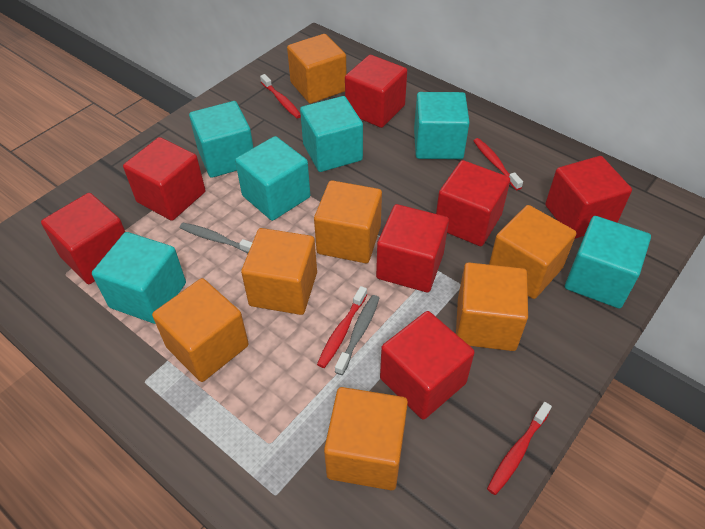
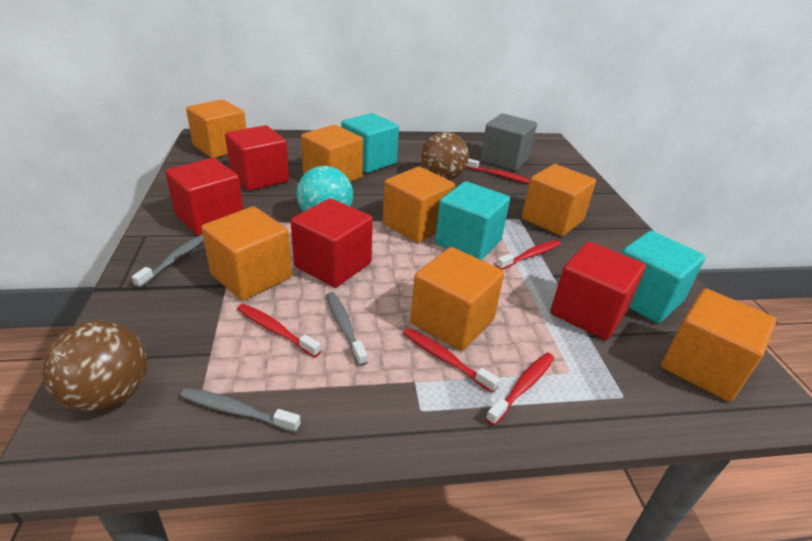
brown ball: none = 0 -> [42,321,147,412] [421,132,469,180] = 2
grey cube: none = 0 -> [480,113,537,171] = 1
grey toothbrush: [180,223,253,253] [335,295,379,375] = 2 -> [132,234,204,288] [180,388,301,432] [326,292,368,366] = 3
red cube: [41,193,125,284] [123,137,205,221] [345,55,407,128] [376,204,449,292] [380,311,475,420] [436,160,510,246] [545,156,632,239] = 7 -> [165,158,243,236] [225,125,289,191] [291,198,373,288] [550,241,646,340] = 4
red toothbrush: [260,74,301,119] [317,286,367,368] [474,138,523,190] [487,402,552,495] = 4 -> [237,304,321,357] [403,328,500,393] [466,159,530,183] [486,353,554,426] [496,240,561,270] = 5
turquoise ball: none = 0 -> [297,166,353,212] = 1
turquoise cube: [92,232,186,324] [189,101,253,178] [235,136,310,221] [300,96,363,172] [414,92,470,159] [565,216,651,308] = 6 -> [341,113,399,173] [435,181,510,260] [621,231,706,324] = 3

